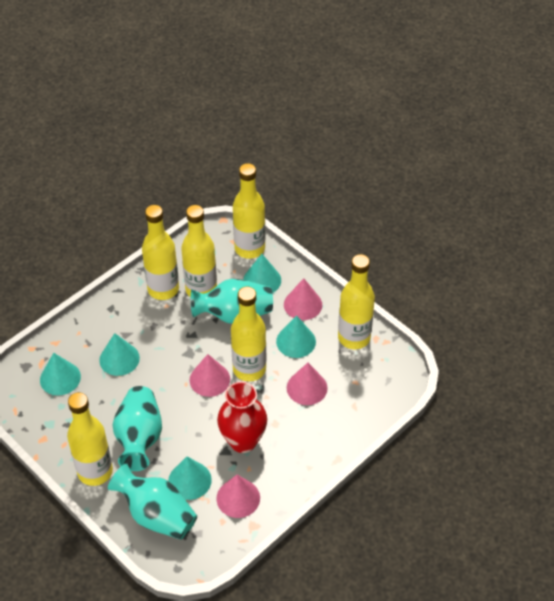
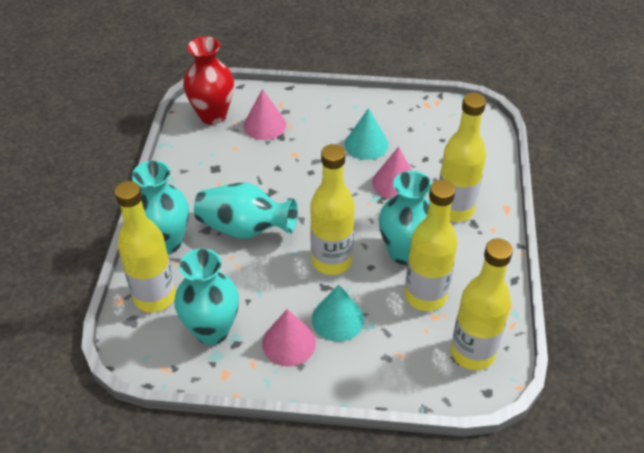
pink cone: [190,354,230,397] [216,475,260,518] [284,278,322,320] [287,363,328,405] = 4 -> [244,89,286,140] [262,309,316,366] [372,147,412,199] = 3
turquoise cone: [40,353,81,395] [99,333,140,376] [168,457,212,500] [243,254,281,293] [276,315,316,358] = 5 -> [312,285,364,342] [345,108,389,160] = 2
turquoise vase: [108,463,197,539] [113,386,162,471] [191,279,273,324] = 3 -> [132,160,189,254] [174,248,239,345] [194,183,298,239] [379,171,432,265] = 4
yellow bottle: [67,392,113,486] [142,205,179,300] [181,205,217,297] [231,286,266,381] [233,163,265,259] [338,254,375,349] = 6 -> [115,181,176,312] [310,144,355,275] [405,180,458,311] [439,93,486,222] [451,238,513,370] = 5

